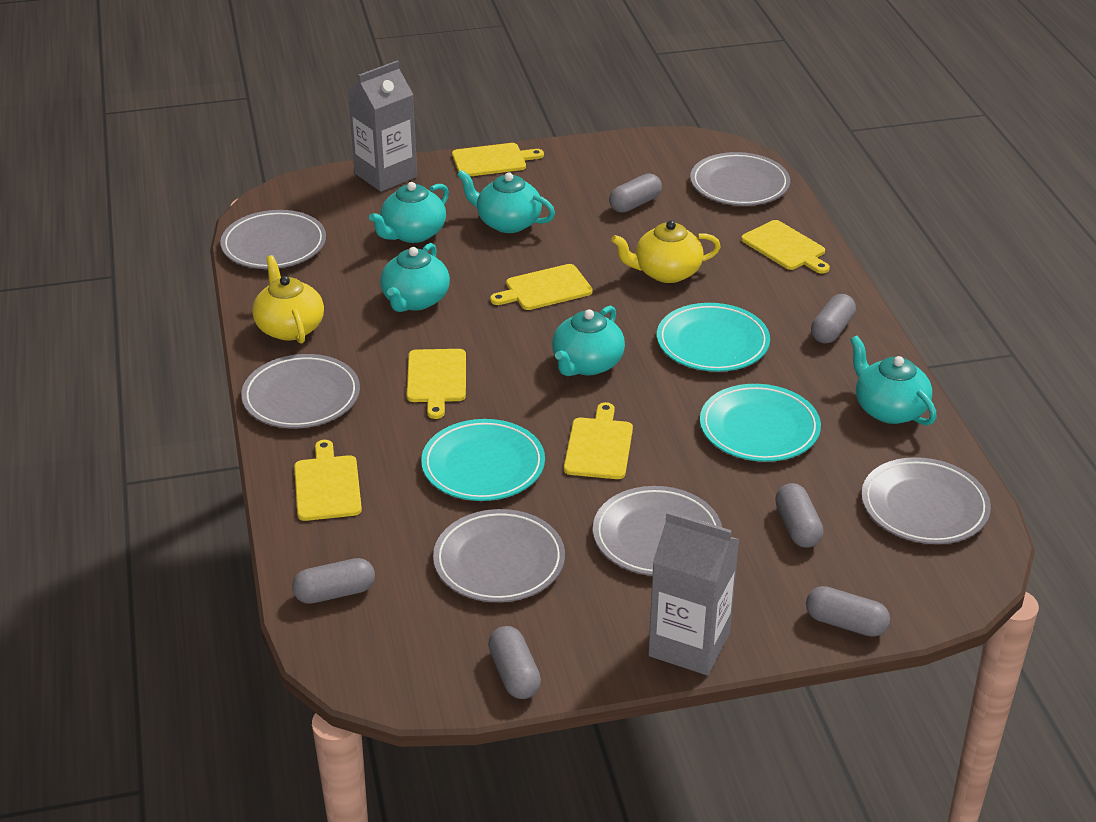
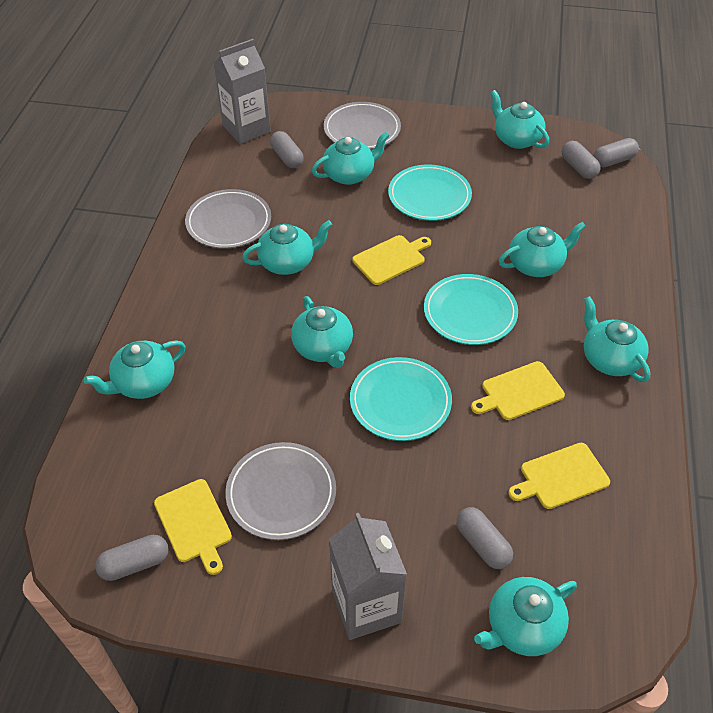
grey capsule: [292,558,375,604] [488,626,541,699] [609,173,662,213] [775,483,824,548] [806,586,890,637] [811,294,856,344] = 6 -> [95,535,169,581] [270,131,304,168] [456,507,513,569] [562,141,601,179] [593,138,639,168] = 5
grey plate: [220,210,326,269] [241,354,360,428] [433,509,565,602] [593,486,722,576] [690,152,790,206] [861,457,991,544] = 6 -> [185,189,271,249] [226,442,336,540] [324,102,401,150] = 3
turquoise teapot: [369,182,449,243] [380,243,450,312] [457,170,555,233] [552,305,625,376] [850,336,937,425] = 5 -> [84,341,186,399] [242,220,332,275] [291,296,353,368] [312,132,389,185] [474,577,577,656] [490,90,549,149] [499,222,586,277] [584,296,650,382] = 8
yellow cutting board: [294,440,362,521] [407,349,466,419] [452,143,544,176] [490,264,593,310] [564,402,633,479] [741,220,830,274] = 6 -> [154,479,232,575] [352,235,431,285] [471,361,565,420] [508,443,610,509] = 4
yellow teapot: [252,255,324,344] [611,220,721,283] = 2 -> none = 0

